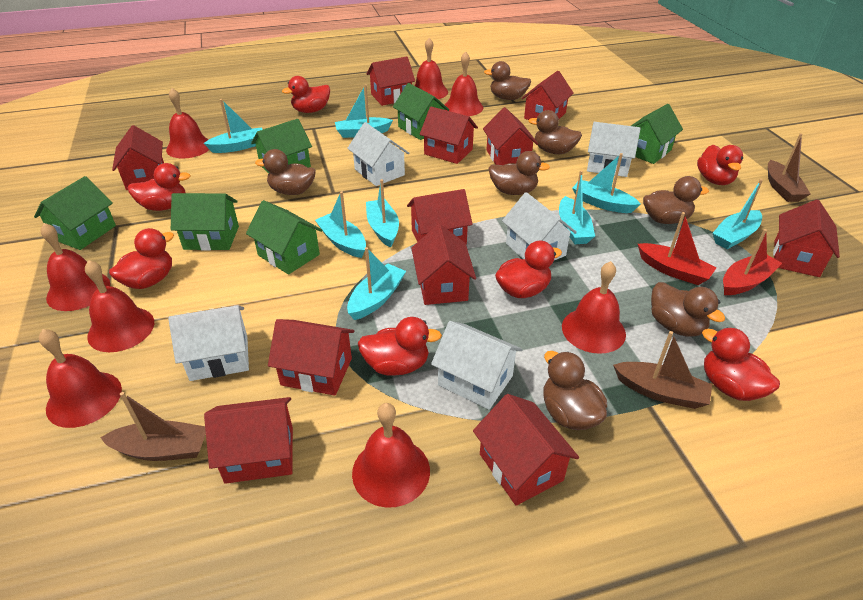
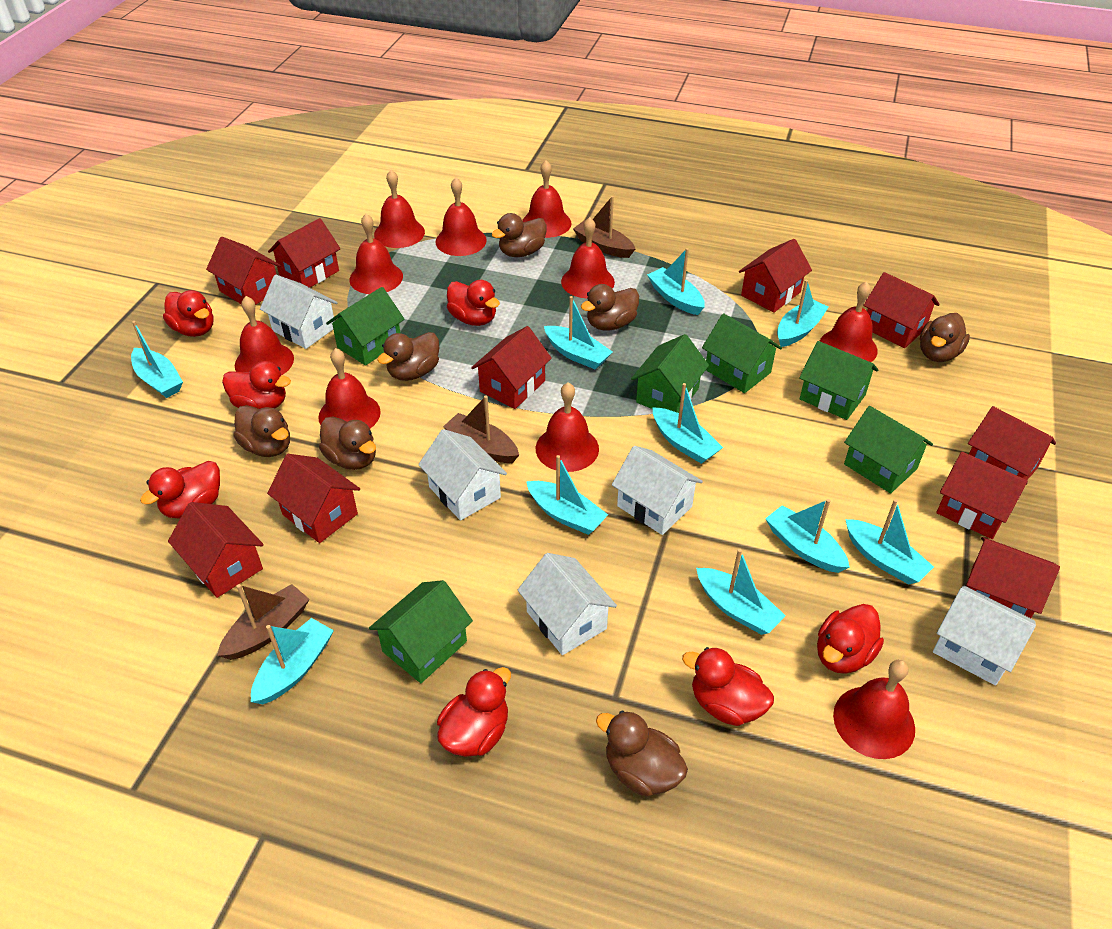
red bell: [39,329,122,428] [41,223,110,311] [85,260,154,352] [166,88,209,159] [352,403,430,508] [414,38,448,99] [445,51,483,116] [562,261,626,354] = 8 -> [235,296,294,375] [318,348,381,428] [349,214,403,294] [374,170,425,248] [436,177,487,256] [522,160,571,238] [536,382,599,472] [561,217,615,298] [820,282,878,362] [833,660,915,759] = 10
red boat: [638,212,716,285] [723,229,782,295] = 2 -> none = 0
red house: [112,125,164,190] [204,397,293,484] [268,319,354,396] [367,57,415,106] [407,189,473,245] [411,224,476,305] [420,107,478,164] [473,394,579,506] [483,107,538,165] [522,71,574,120] [773,199,840,277] = 11 -> [168,502,264,598] [206,237,281,305] [267,454,360,543] [268,218,341,288] [471,326,552,409] [739,239,812,313] [863,272,940,348] [936,452,1028,539] [966,537,1060,618] [968,406,1056,480] = 10
turquoise boat: [203,99,263,153] [315,191,366,258] [335,84,393,138] [347,247,406,320] [366,179,399,248] [559,171,595,244] [572,153,641,213] [712,179,763,249] = 8 -> [131,321,183,398] [251,618,334,704] [526,455,608,535] [544,296,613,369] [647,248,705,315] [653,383,723,464] [696,549,786,635] [765,499,850,573] [777,280,829,347] [845,499,934,585] = 10

